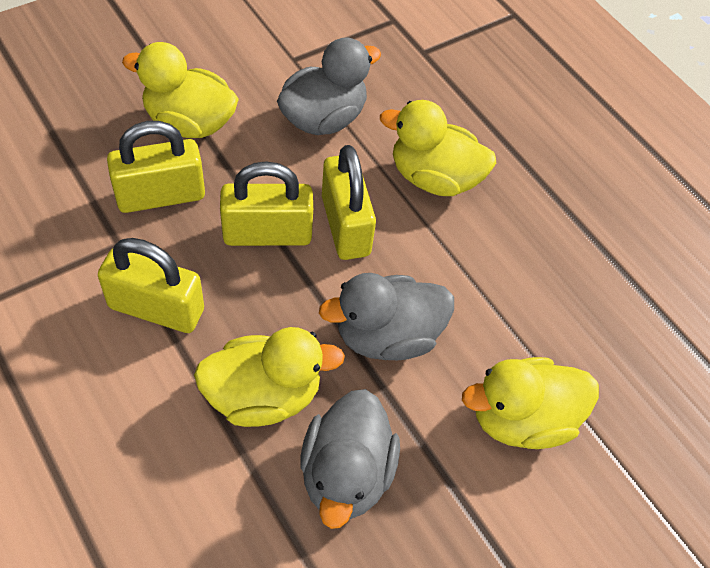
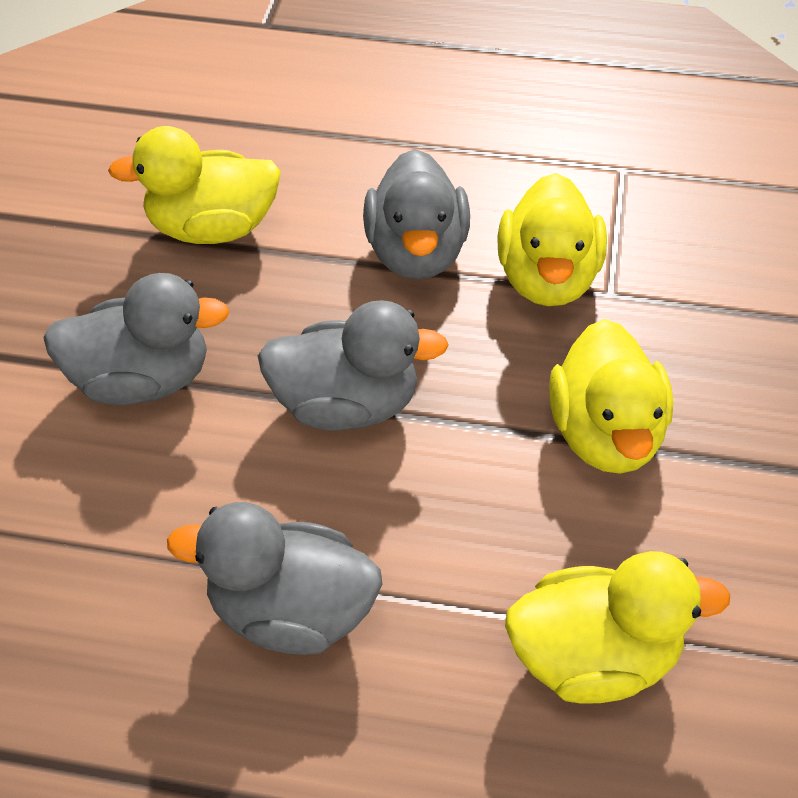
grey duck: [277,38,381,135] [300,389,400,529] [319,273,454,360] = 3 -> [43,273,230,405] [167,502,382,655] [258,300,448,431] [363,149,470,280] = 4
yellow padlock: [98,238,204,333] [107,121,205,213] [220,161,313,246] [322,145,376,260] = 4 -> none = 0

